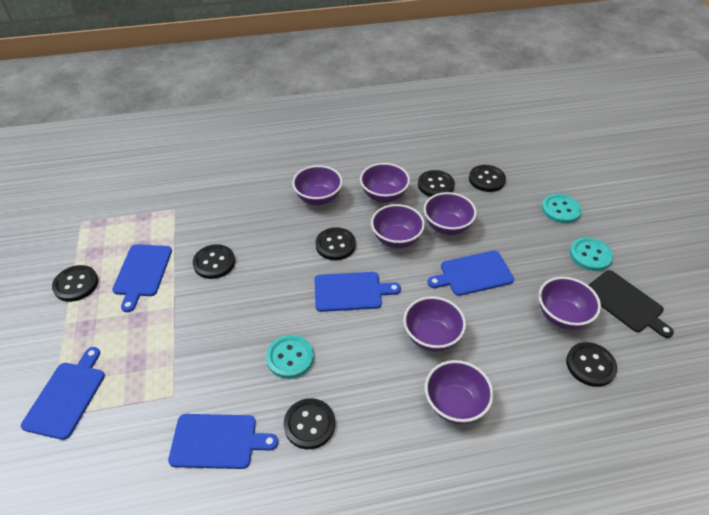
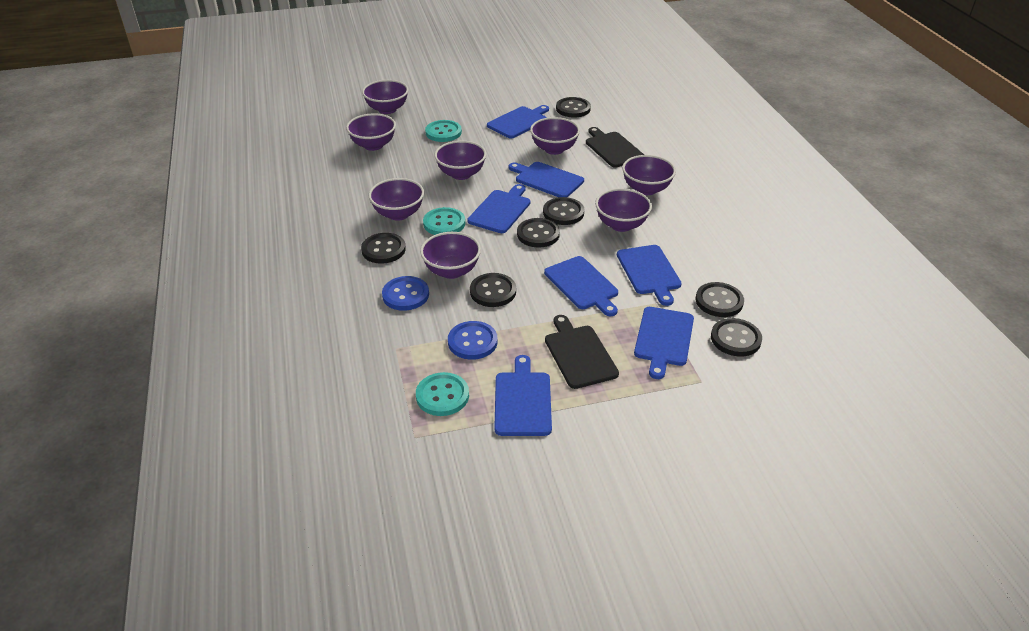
black cutting board: [589,270,674,338] = 1 -> [545,315,619,389] [586,127,644,168] = 2
blue button: none = 0 -> [382,276,429,311] [448,321,498,360] = 2
blue cutting board: [21,347,105,440] [112,244,172,312] [168,414,278,469] [314,272,401,312] [427,251,514,296] = 5 -> [467,184,531,233] [487,105,549,139] [494,355,552,436] [509,162,584,197] [544,256,618,316] [617,245,682,306] [634,307,694,379] = 7
purple bowl: [292,165,343,205] [360,163,410,203] [371,204,425,248] [403,296,466,352] [424,192,477,235] [425,360,494,424] [539,277,601,329] = 7 -> [346,113,396,151] [362,80,409,114] [369,178,424,221] [420,232,481,279] [434,141,486,180] [530,117,580,155] [595,188,652,232] [622,155,676,195] = 8

